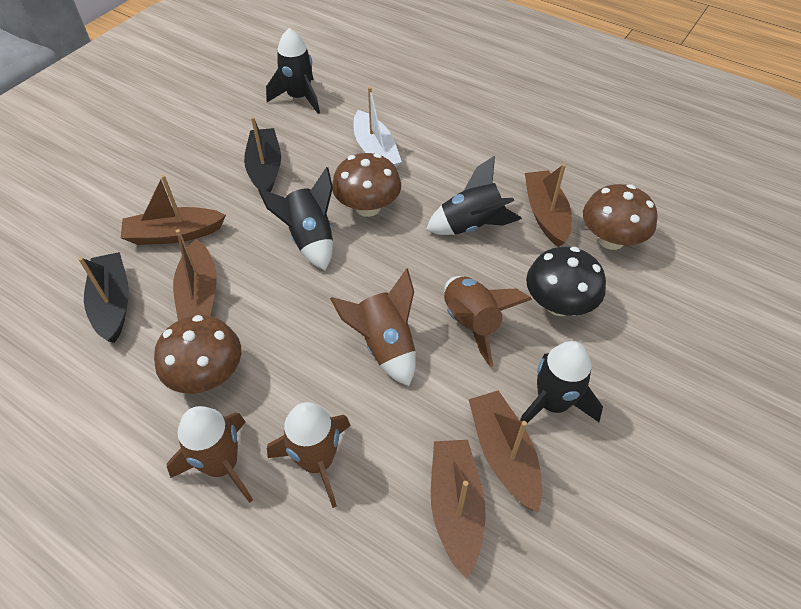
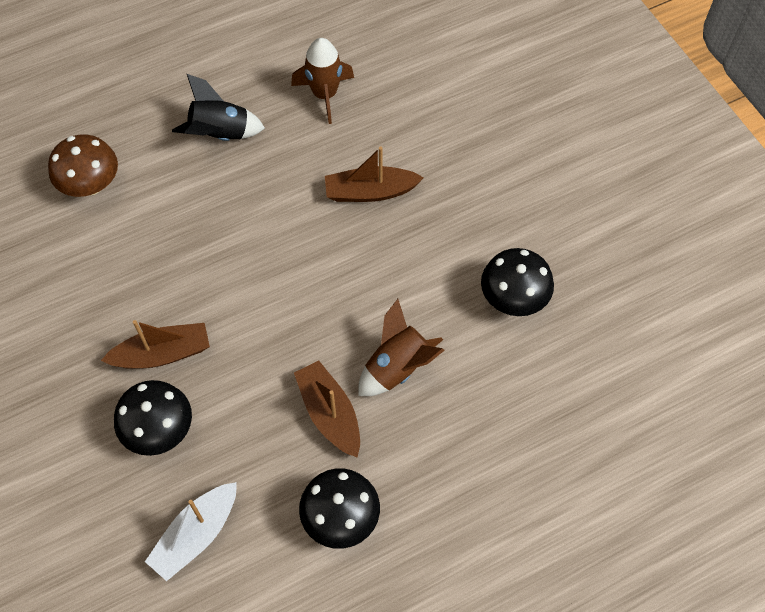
black boat: [78,252,129,343] [244,117,281,192] = 2 -> none = 0
black mushroom: [526,247,606,316] = 1 -> [114,380,192,456] [299,468,380,549] [481,248,554,316] = 3
black rocket: [258,167,333,271] [266,28,320,114] [426,156,522,235] [520,341,603,423] = 4 -> [172,74,265,141] = 1
brown boat: [121,175,226,245] [173,229,217,321] [431,440,486,578] [468,390,542,513] [525,164,572,247] = 5 -> [101,320,210,369] [294,361,360,458] [325,147,424,202] = 3
brown mushroom: [154,315,241,394] [332,153,401,217] [583,184,658,250] = 3 -> [48,135,118,197] = 1
brown rocket: [167,406,253,503] [267,402,351,508] [330,268,416,386] [444,276,532,367] = 4 -> [291,38,354,124] [358,299,445,396] = 2

